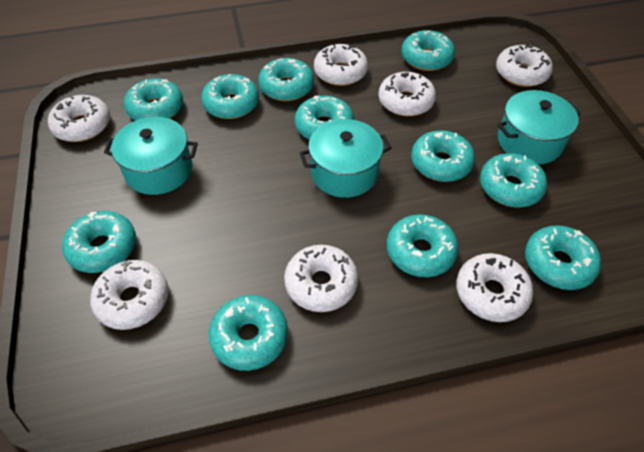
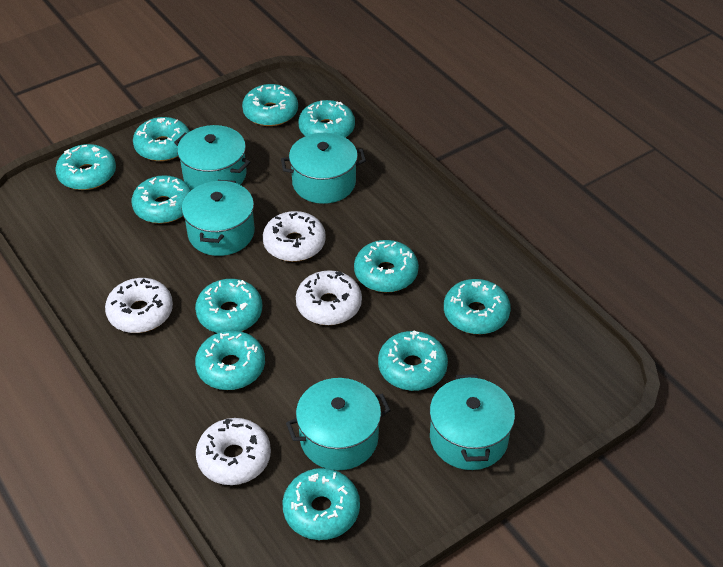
turquoise pot: [104,117,198,195] [300,119,392,198] [497,90,581,165] = 3 -> [174,125,251,190] [182,180,255,256] [281,133,366,204] [286,378,391,470] [430,375,515,470] = 5
white donut: [48,95,110,142] [90,260,169,330] [284,245,358,312] [314,44,368,86] [378,72,436,116] [456,253,533,322] [496,44,553,87] = 7 -> [105,278,173,333] [196,418,271,485] [263,211,326,262] [296,270,362,325] = 4

